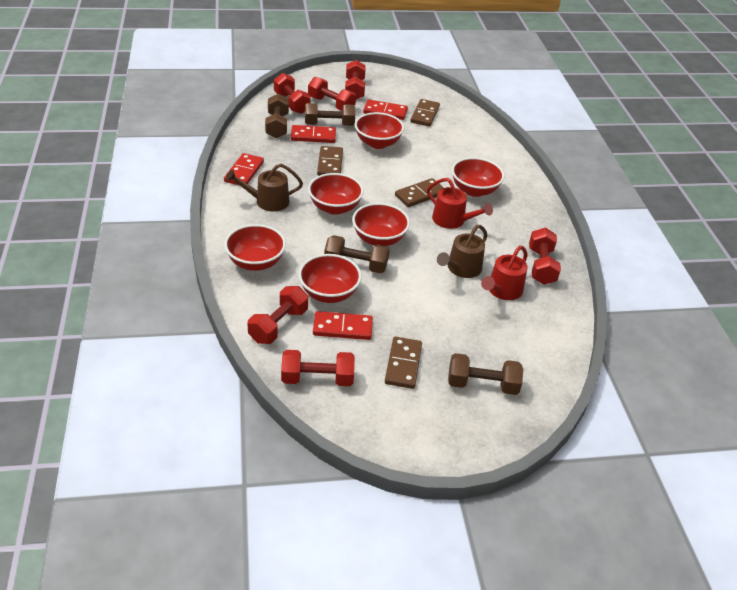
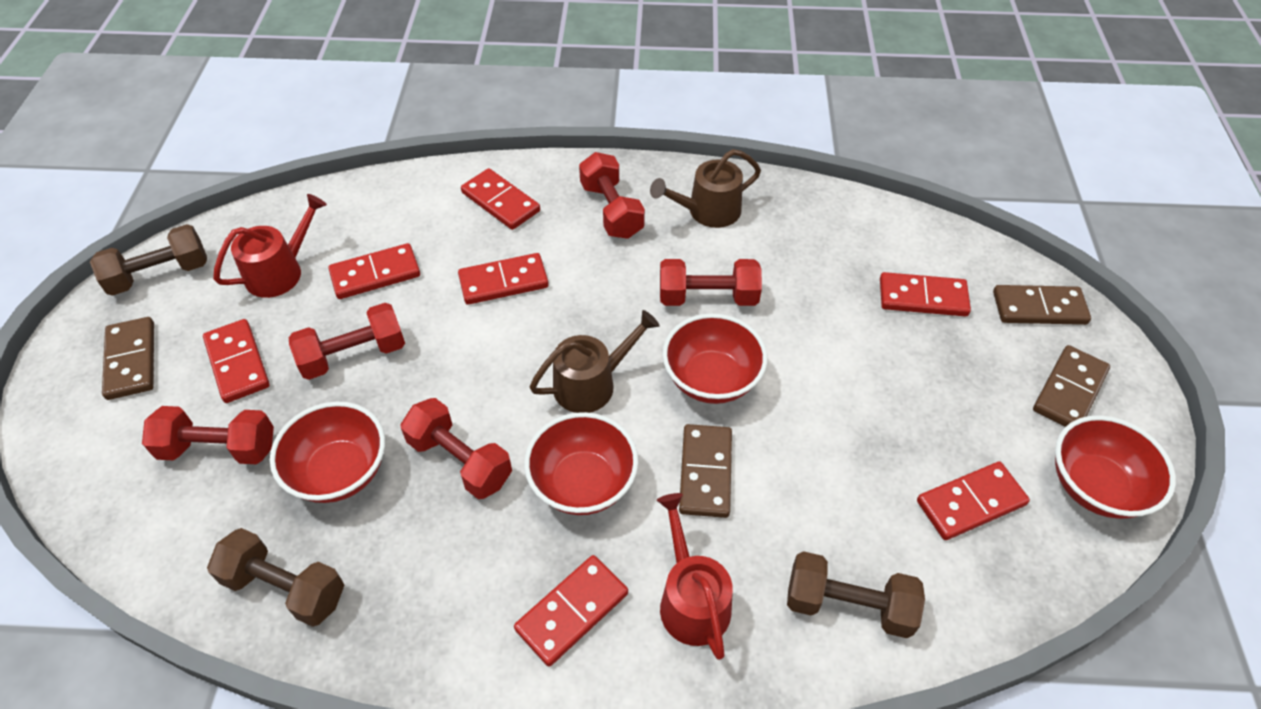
brown dumbbell: [265,94,289,138] [305,103,355,126] [324,235,389,274] [448,353,524,395] = 4 -> [90,224,207,296] [207,528,344,627] [787,551,925,638] = 3
red bowl: [224,224,286,271] [298,254,362,303] [308,173,364,215] [352,203,410,246] [354,112,404,149] [452,157,504,197] = 6 -> [270,401,385,503] [524,412,638,515] [662,314,768,404] [1055,415,1176,519] = 4
red domino: [224,153,264,186] [291,125,336,143] [313,311,373,340] [363,100,408,120] = 4 -> [203,319,270,403] [328,243,420,299] [458,253,549,305] [461,168,540,230] [514,555,628,666] [880,272,971,317] [917,461,1030,540] = 7
red dumbbell: [247,286,308,344] [274,73,311,114] [281,350,355,386] [308,77,356,111] [345,60,366,100] [529,228,561,285] = 6 -> [142,406,274,464] [289,303,405,380] [400,398,512,499] [579,152,645,239] [660,259,762,306] = 5

